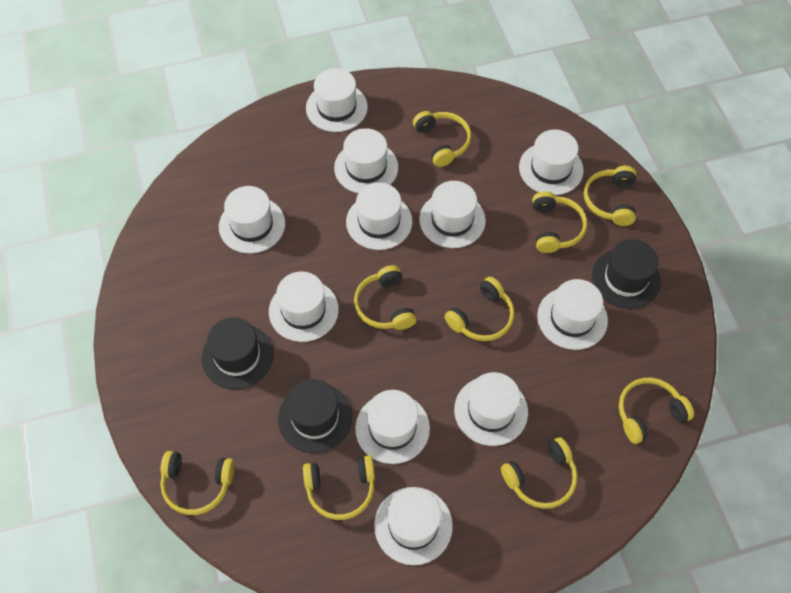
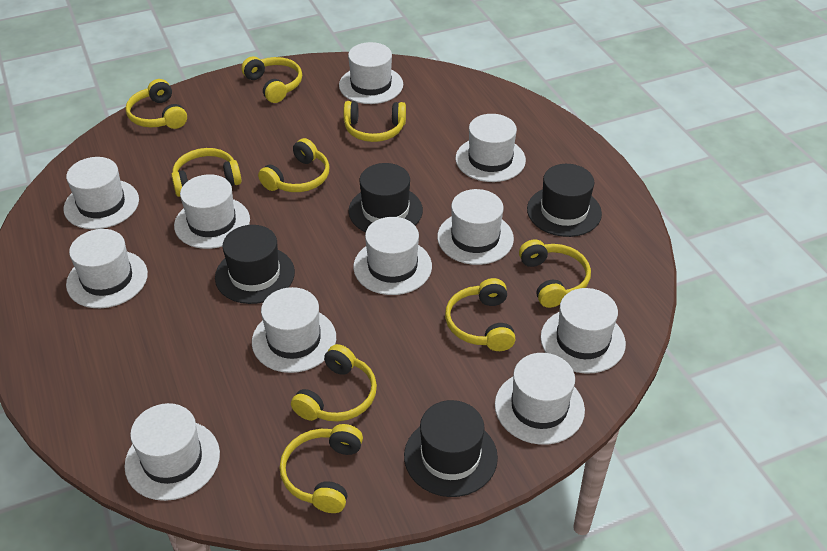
black hat: [201,317,274,389] [278,379,352,453] [592,239,661,309] = 3 -> [215,225,295,304] [349,163,423,232] [404,400,498,497] [527,164,602,237] = 4

